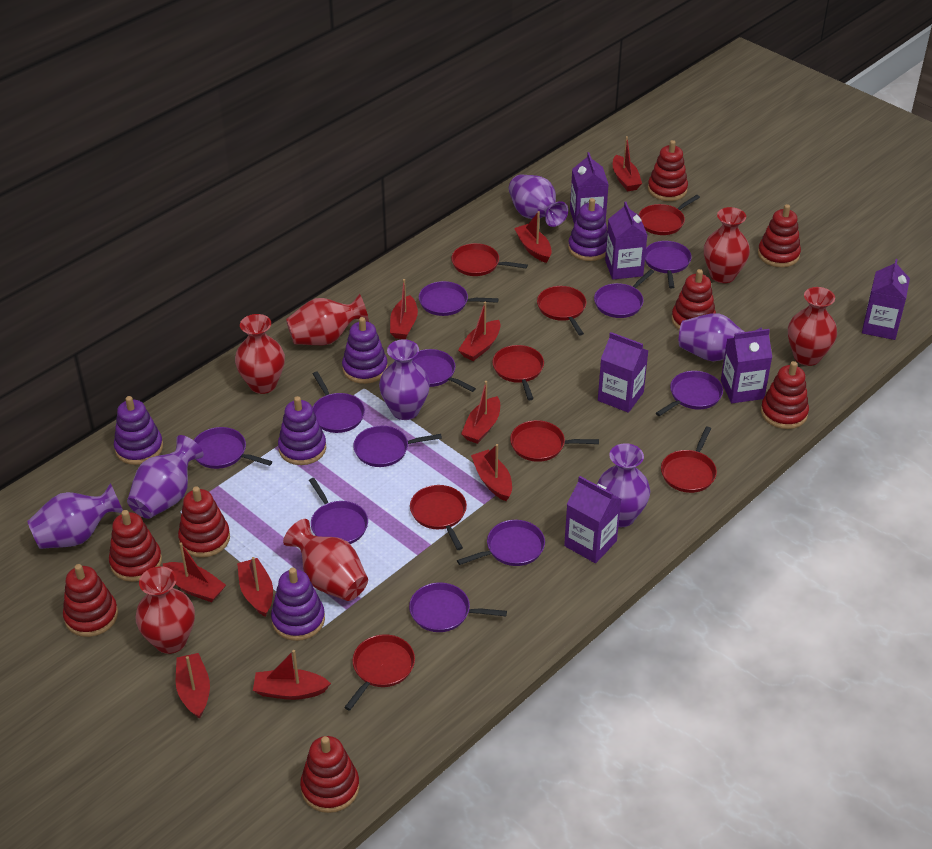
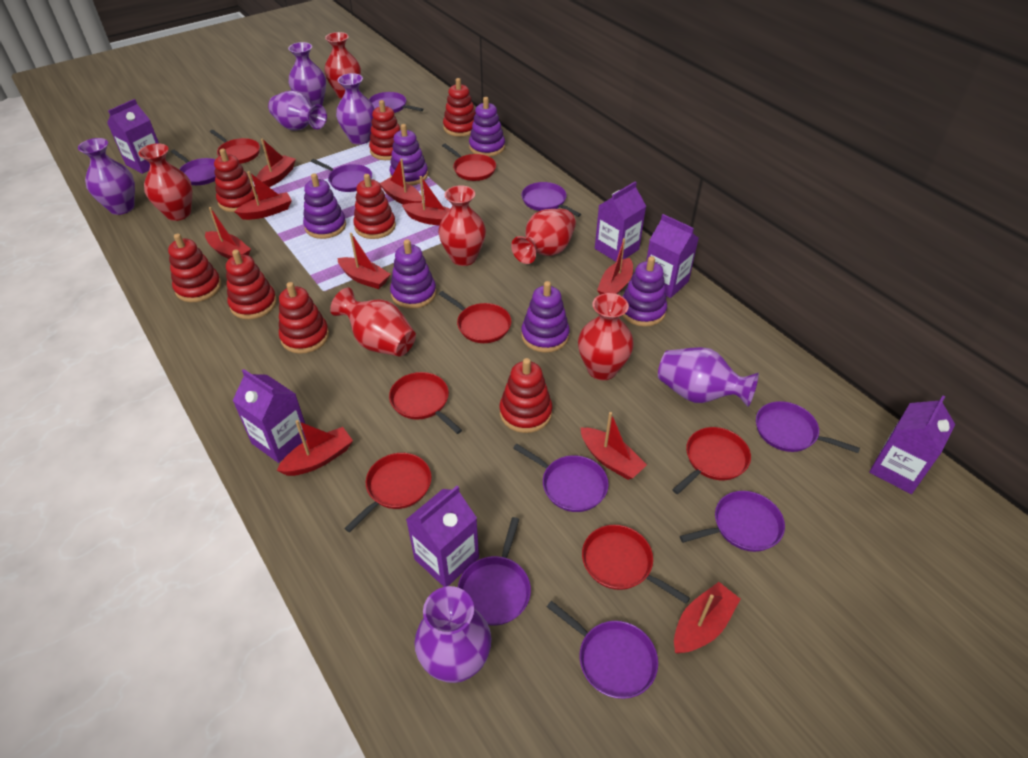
purple pan: [194,427,272,469] [309,478,368,544] [312,372,365,433] [353,426,442,467] [409,582,507,632] [412,349,476,392] [419,281,498,316] [457,520,545,566] [594,269,654,318] [645,241,692,288] [656,371,723,416] = 11 -> [171,150,216,185] [311,159,372,192] [369,92,424,113] [458,517,531,626] [513,444,609,512] [521,182,581,217] [547,601,658,699] [680,491,785,552] [756,401,860,453] = 9
purple stacking toy: [114,396,163,465] [271,568,325,641] [278,396,326,465] [342,317,388,384] [568,198,607,261] = 5 -> [303,173,346,239] [390,124,428,186] [390,239,436,309] [469,97,505,157] [521,281,570,353] [622,256,667,327] = 6
red pan: [344,634,415,711] [410,485,467,550] [451,243,528,276] [492,345,544,400] [510,420,599,462] [537,286,587,335] [639,195,700,235] [661,426,717,493] = 8 -> [210,130,260,164] [344,453,432,533] [389,372,462,434] [439,291,511,343] [442,144,496,181] [582,525,690,604] [672,427,751,494] = 7

